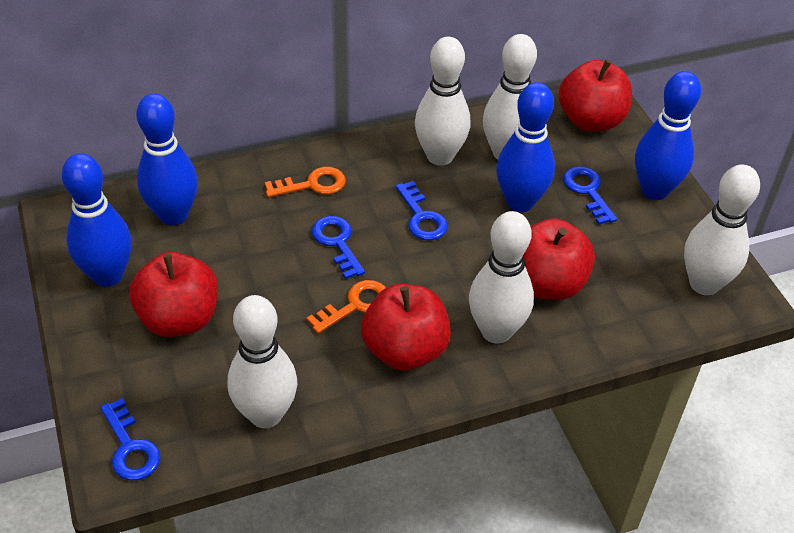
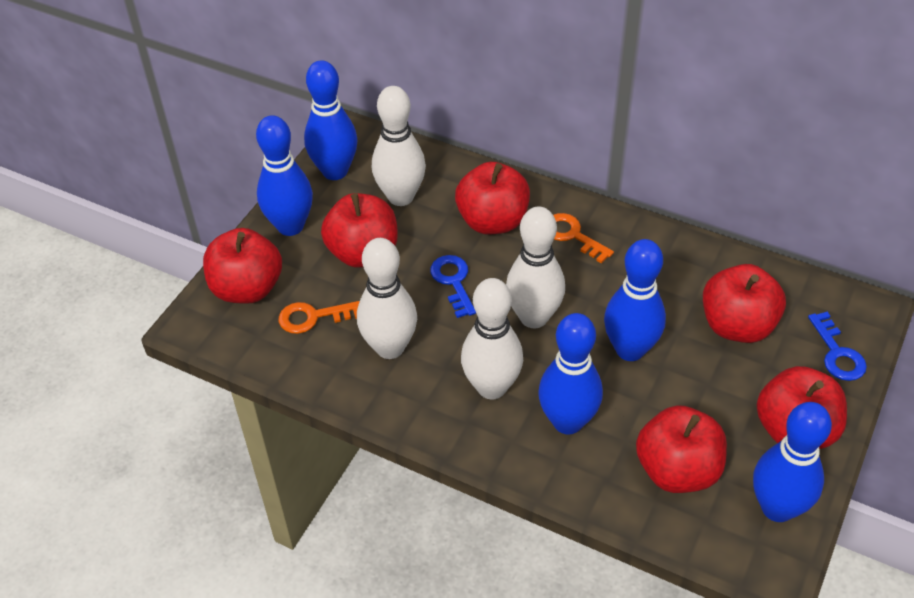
blue bowling pin: [62,153,132,287] [136,94,198,225] [496,82,555,212] [635,71,701,200] = 4 -> [256,115,313,236] [304,60,357,180] [538,313,603,435] [604,239,666,361] [753,402,832,522] = 5
blue key: [100,398,160,481] [312,216,365,279] [395,181,448,240] [563,166,617,225] = 4 -> [430,255,476,318] [808,312,867,381] = 2
red apple: [129,252,218,337] [361,284,451,371] [524,218,595,300] [559,59,632,132] = 4 -> [203,228,282,304] [321,193,398,268] [455,162,530,235] [636,405,727,493] [703,264,786,343] [756,366,847,449] = 6
white bowling pin: [228,295,297,428] [415,37,470,166] [469,211,534,344] [483,34,537,160] [684,165,760,295] = 5 -> [357,238,417,359] [372,86,426,206] [461,278,523,400] [506,207,565,328] = 4

